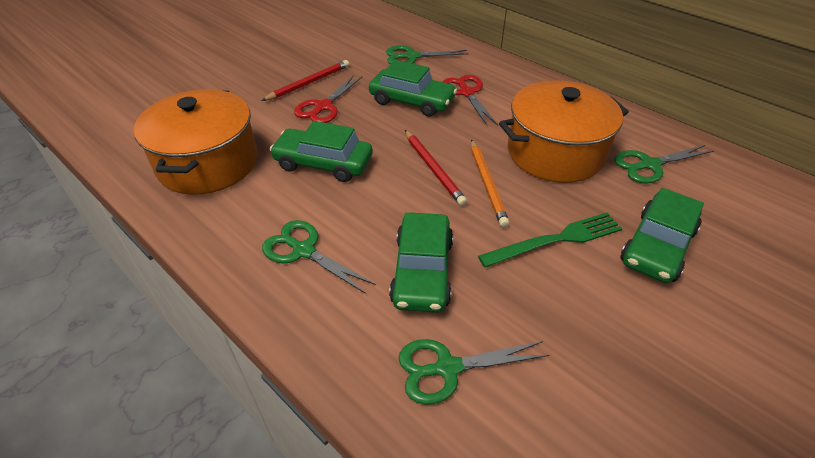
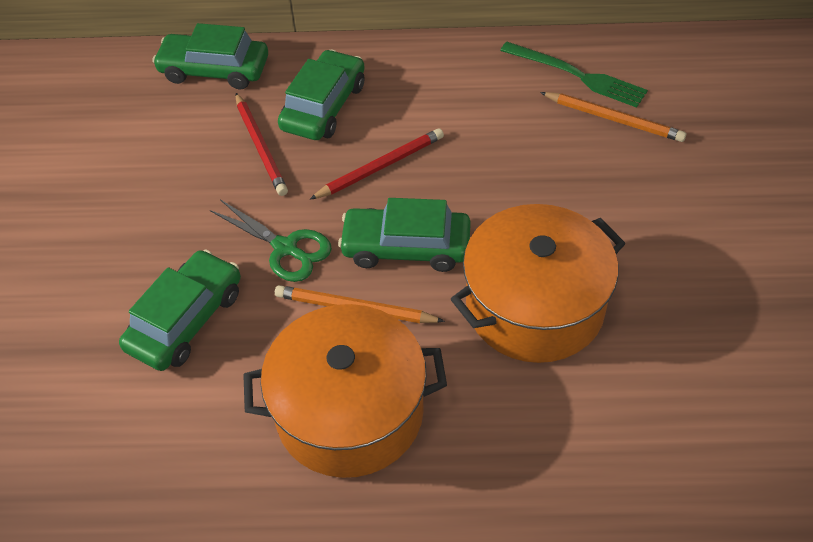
green scissors: [262,220,376,294] [386,45,469,64] [398,339,550,405] [614,145,714,184] = 4 -> [210,199,332,282] = 1
orange pencil: [471,139,510,228] = 1 -> [275,285,445,323] [540,92,686,142] = 2
red scissors: [294,75,362,123] [442,75,498,127] = 2 -> none = 0

